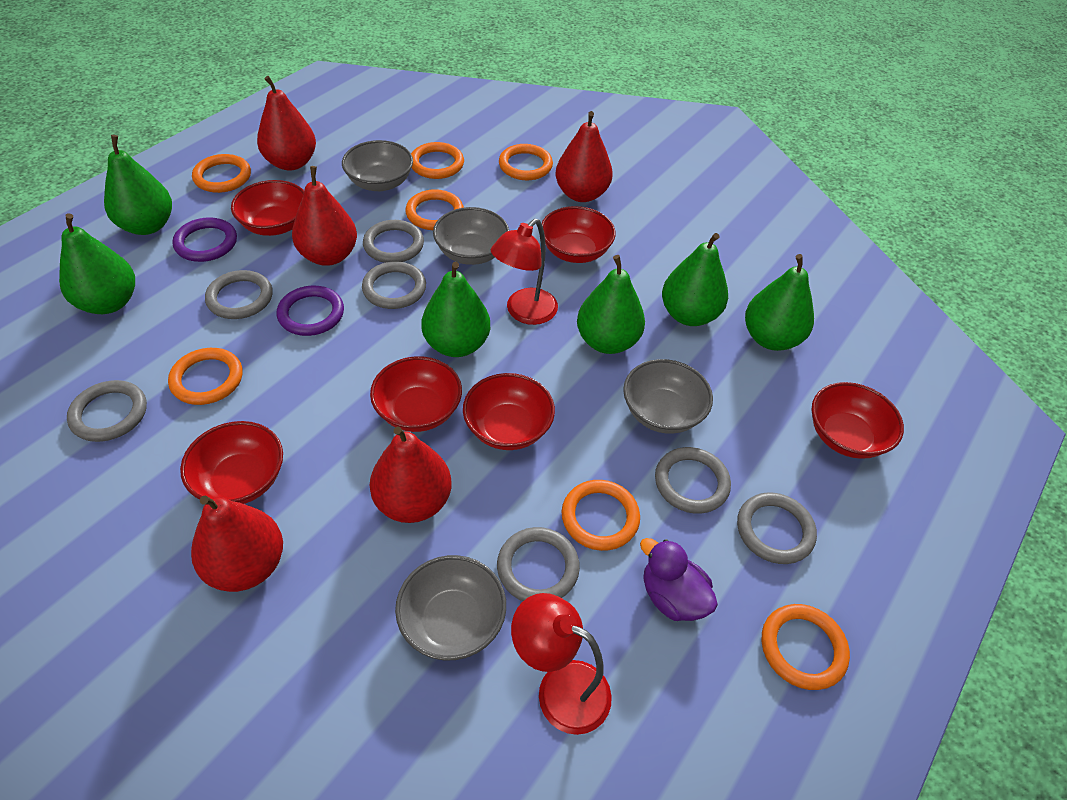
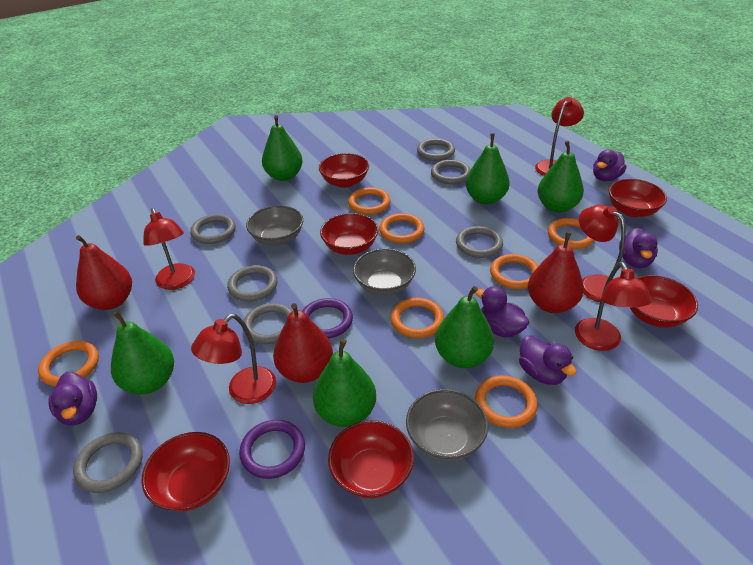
grey bowl: [342,140,413,191] [395,555,506,660] [433,207,509,265] [623,359,713,434] = 4 -> [246,205,303,246] [353,249,416,296] [406,389,488,461] = 3
purple duck: [640,538,718,621] = 1 -> [48,372,97,426] [475,286,530,338] [519,335,577,385] [593,149,627,181] [619,228,658,268] = 5
red lamp: [491,218,558,325] [511,593,612,735] = 2 -> [143,208,195,290] [191,314,276,404] [535,97,584,176] [575,262,652,351] [579,205,626,303] = 5
red pear: [191,496,283,592] [257,76,316,171] [292,166,357,266] [370,426,452,523] [555,111,613,202] = 5 -> [76,235,132,310] [273,303,333,383] [528,232,584,313] = 3

